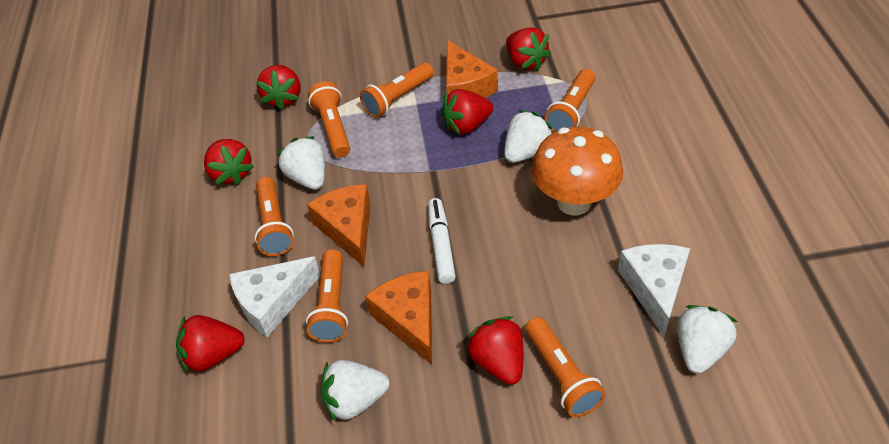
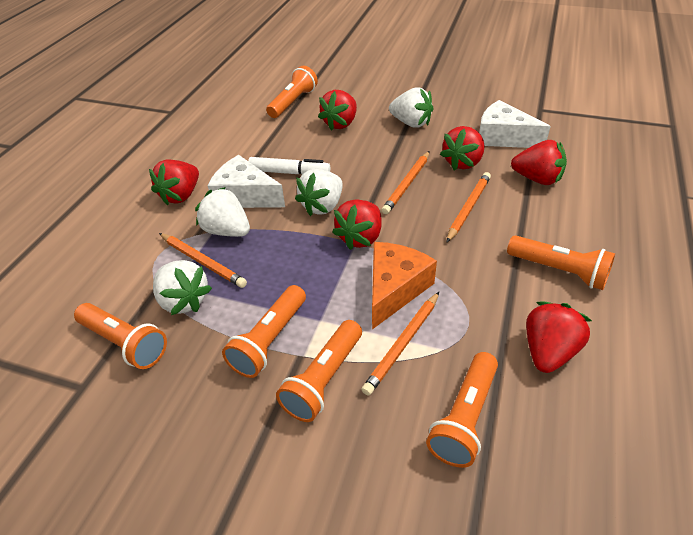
orange cheese: [307,184,371,267] [365,271,432,365] [446,40,498,98] = 3 -> [372,242,437,329] = 1
orange mushroom: [531,126,623,215] = 1 -> none = 0
orange pencil: none = 0 -> [159,233,247,288] [361,292,439,396] [382,151,430,214] [446,172,491,243] = 4

